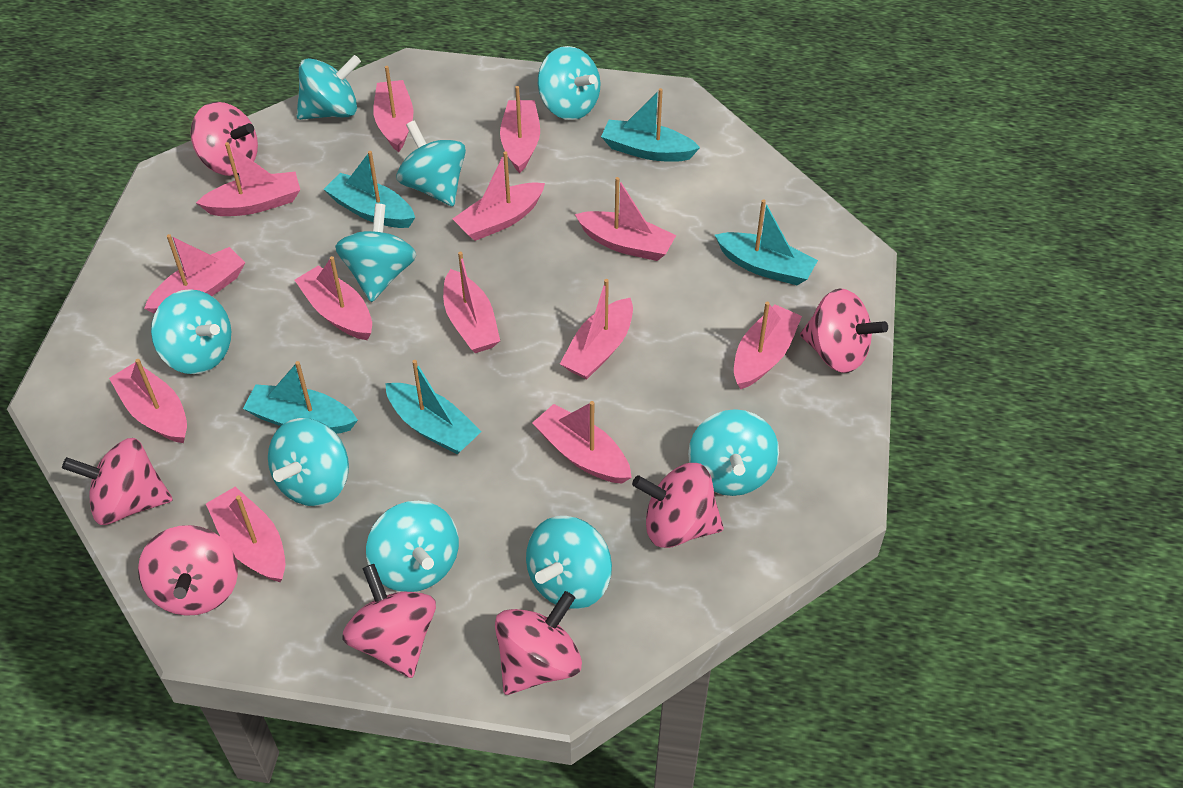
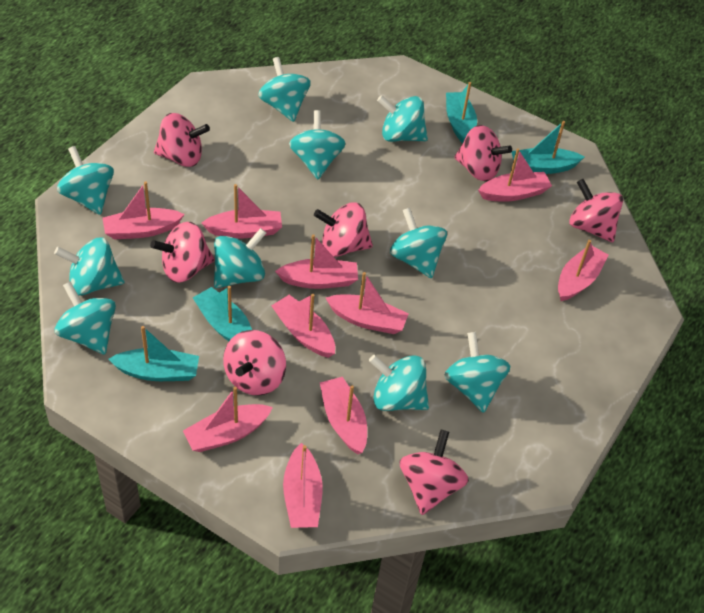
pink boat: [109,359,187,443] [144,234,245,314] [196,142,300,216] [206,487,285,582] [295,256,372,340] [373,66,414,152] [443,252,500,353] [453,151,545,241] [500,86,540,173] [532,401,632,484] [560,279,633,379] [575,177,676,261] [734,302,802,389] = 13 -> [103,181,185,239] [183,387,273,452] [201,184,282,239] [271,294,335,358] [275,234,358,289] [283,443,322,528] [320,377,367,454] [326,272,409,334] [478,148,552,202] [558,240,608,301] = 10
turquoise boat: [243,361,358,434] [324,151,415,228] [385,360,482,454] [601,88,700,162] [715,199,818,285] = 5 -> [109,326,199,381] [193,286,252,341] [446,82,477,143] [511,121,584,174] = 4
turquoise spinning top: [151,289,231,374] [268,418,349,506] [297,55,361,120] [335,203,417,302] [366,501,459,592] [396,120,466,206] [526,516,612,609] [538,46,600,120] [688,409,779,496] = 9 -> [54,238,125,295] [55,281,116,355] [57,146,114,215] [214,228,266,288] [258,57,311,122] [289,110,346,179] [369,355,429,411] [377,95,428,142] [390,208,447,278] [444,332,510,413] = 10

